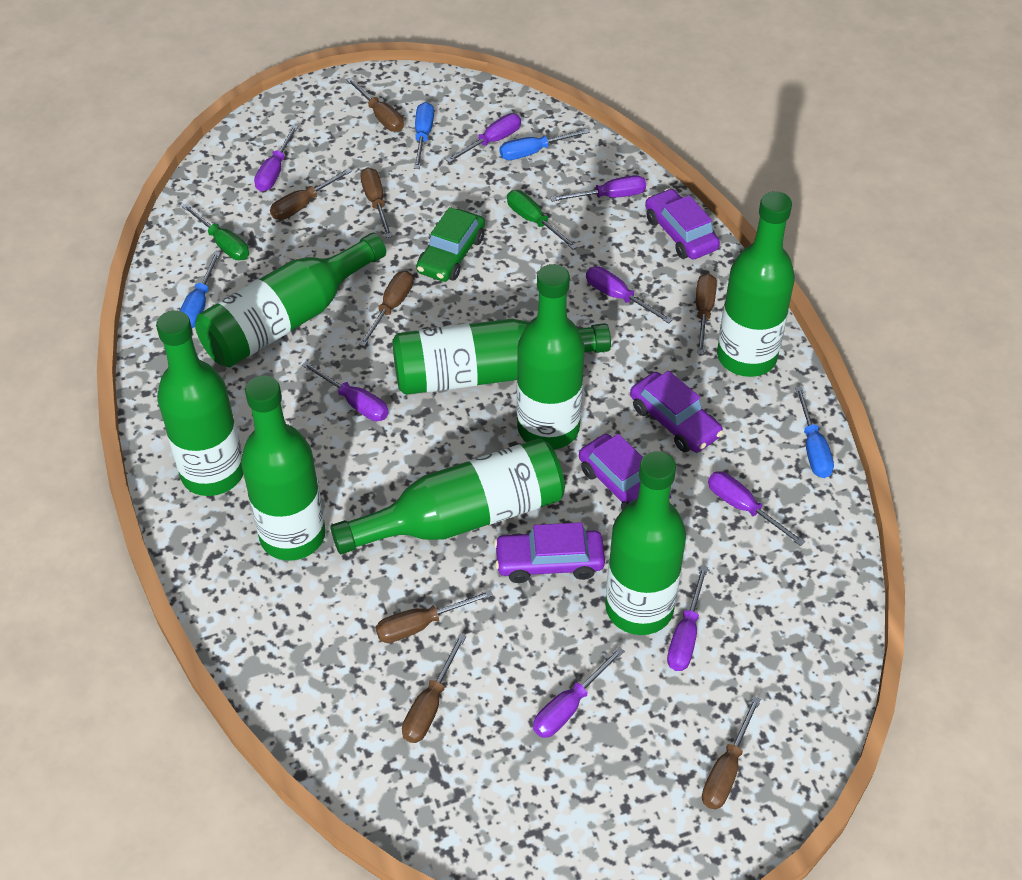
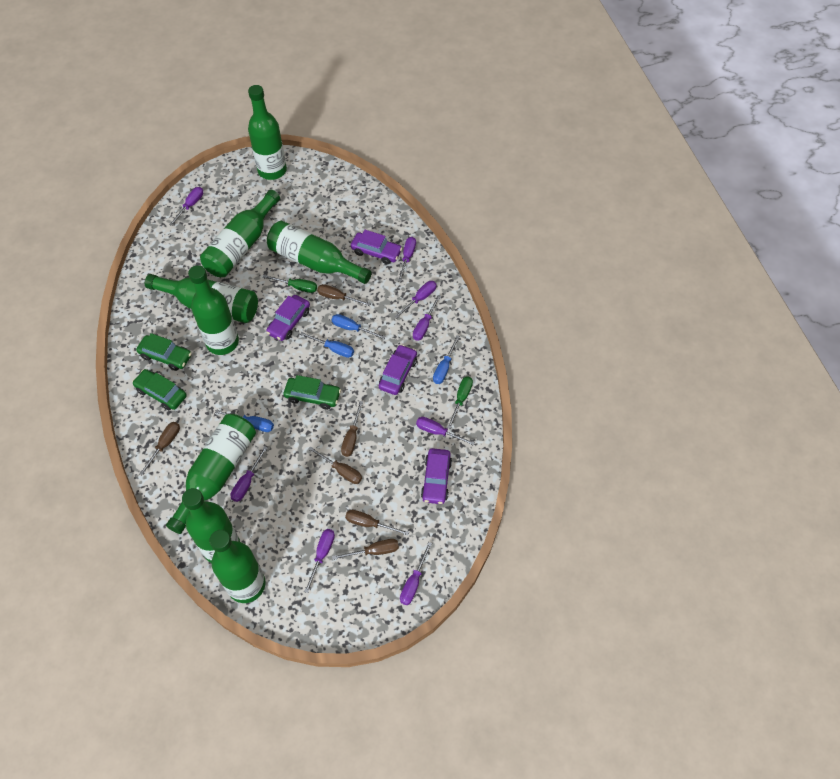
brown screwdriver: [270,168,352,220] [347,78,404,132] [359,271,413,347] [360,167,392,238] [376,590,493,643] [402,634,466,743] [696,273,717,354] [702,696,761,809] = 8 -> [139,422,180,476] [308,447,362,484] [317,284,371,306] [332,539,399,560] [341,401,363,457] [345,510,409,535] = 6
green car: [416,207,485,282] = 1 -> [132,369,187,410] [136,333,192,371] [283,375,341,410] = 3

